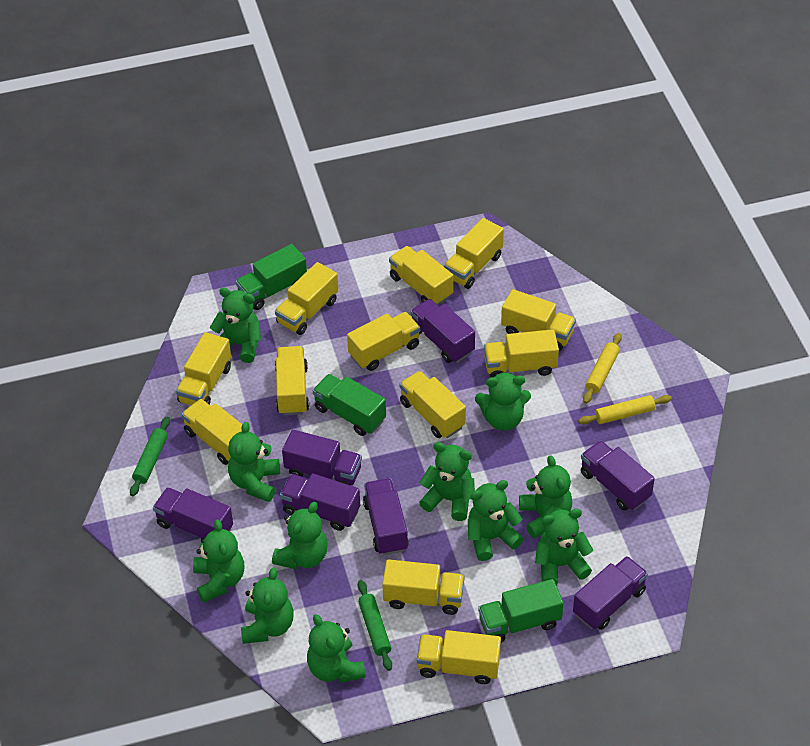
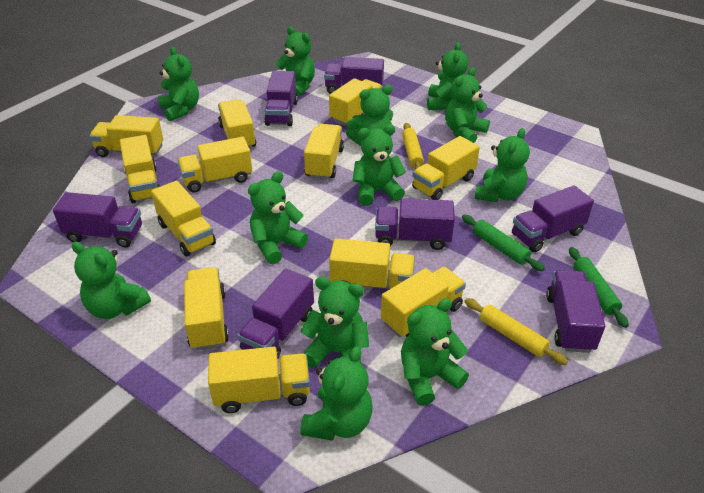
green teddy bear: [193,520,244,603] [210,287,261,363] [228,422,280,502] [241,568,294,644] [272,502,328,569] [307,614,366,683] [419,442,475,521] [468,480,523,561] [475,372,531,431] [519,456,572,538] [535,509,593,585] = 11 -> [72,241,151,319] [158,47,199,121] [248,171,308,264] [275,26,315,97] [300,277,369,368] [300,346,372,441] [346,85,393,146] [353,125,406,206] [401,298,469,406] [427,42,468,110] [445,67,490,143] [474,128,530,203] = 12
green truck: [236,244,307,310] [313,374,386,436] [478,579,564,643] = 3 -> none = 0

